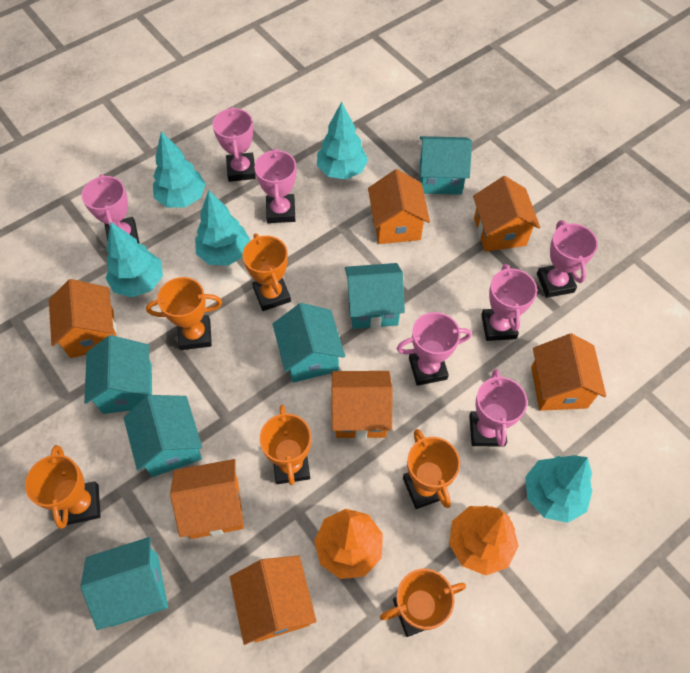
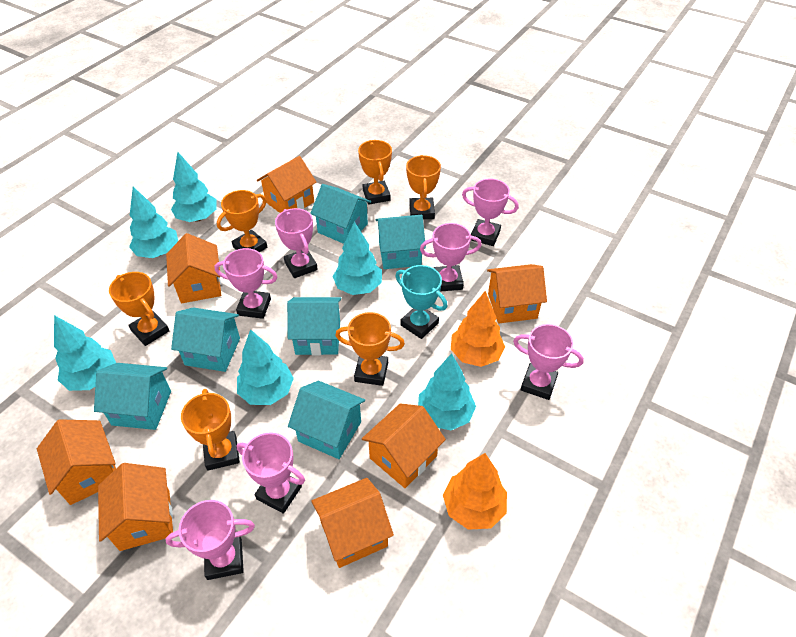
turquoise tree: [106,222,163,298] [153,131,206,208] [195,190,250,266] [317,102,368,179] [525,455,593,523] = 5 -> [54,315,116,391] [129,186,178,258] [171,152,217,222] [237,329,294,405] [332,222,382,295] [418,353,476,431] = 6
turquoise trophy: none = 0 -> [395,265,447,339] = 1

